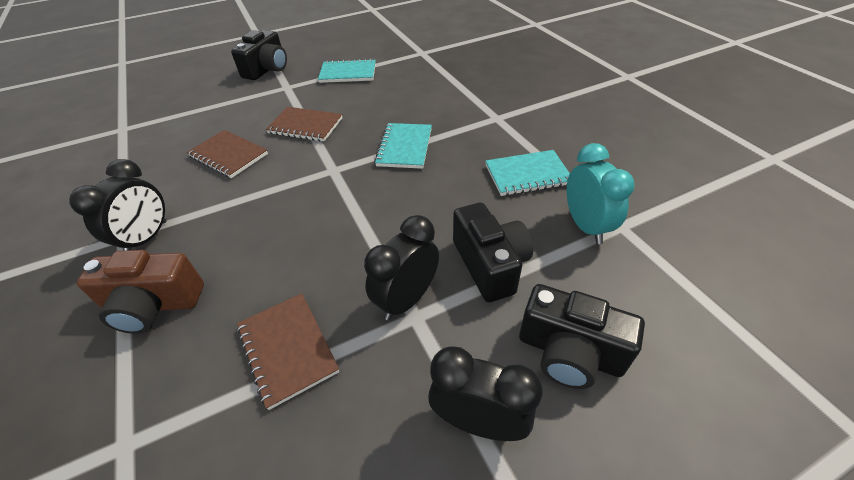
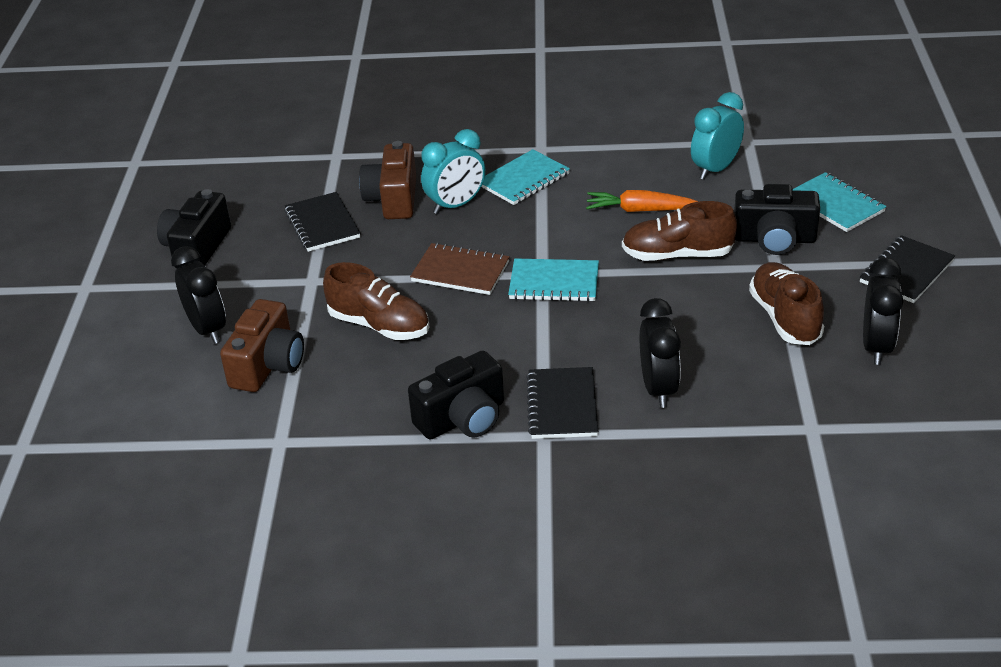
black notebook: none = 0 -> [285,192,360,252] [526,367,598,439] [859,235,955,303] = 3
brown camera: [77,250,204,334] = 1 -> [220,299,304,392] [359,141,416,219] = 2
brown notebook: [186,130,268,178] [237,293,339,410] [266,107,342,141] = 3 -> [410,243,510,295] = 1
brown shoe: none = 0 -> [323,262,430,340] [622,201,737,261] [749,262,824,345] = 3
orange carrot: none = 0 -> [586,190,699,212] = 1
turquoise clock: [566,143,635,244] = 1 -> [421,129,485,214] [691,92,744,180] = 2

